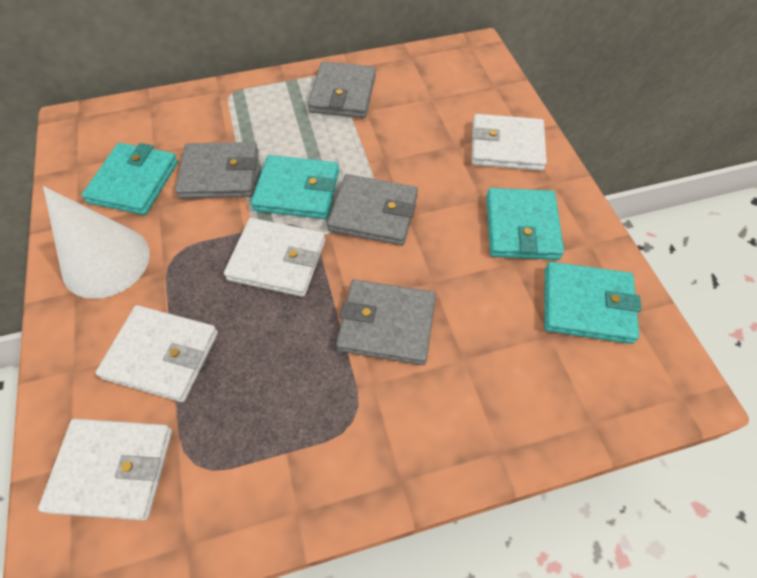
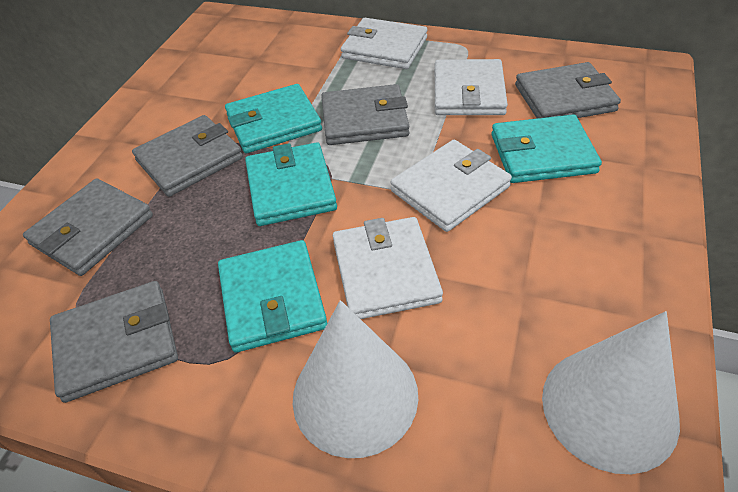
grey wallet: [175,142,259,199] [308,62,376,118] [327,174,418,246] [336,279,436,365] = 4 -> [23,178,153,276] [50,281,178,403] [132,115,243,197] [321,84,409,145] [515,62,621,118] = 5
white cone: [43,186,150,299] = 1 -> [293,300,418,458] [542,311,680,474] = 2

